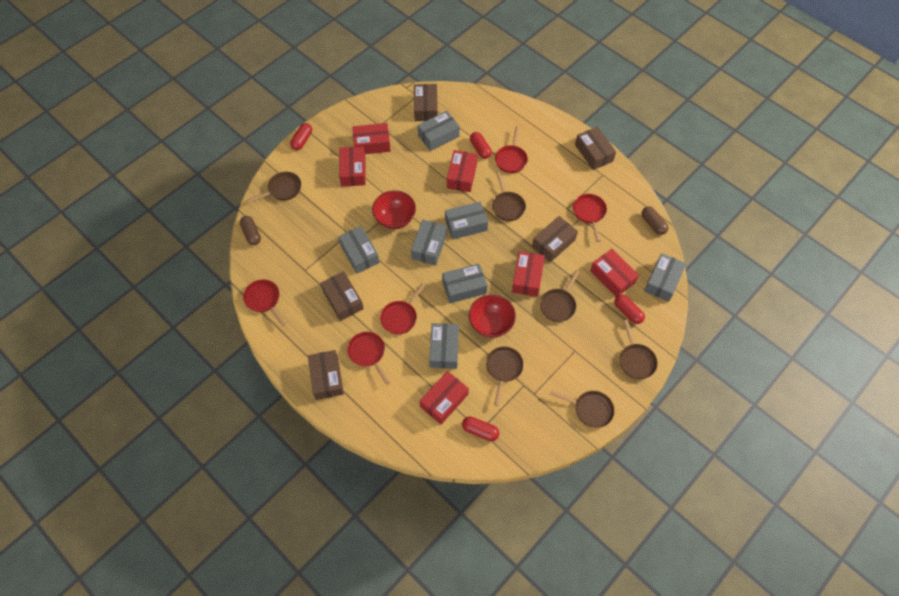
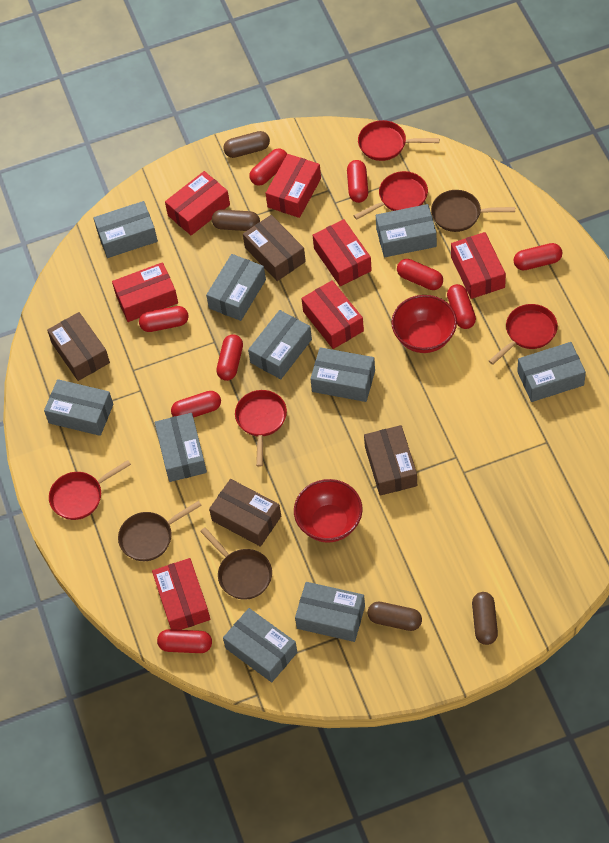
brown box: [308,350,344,400] [320,271,364,321] [414,84,438,121] [532,216,578,262] [575,127,616,170] = 5 -> [47,312,110,381] [209,479,281,547] [243,215,306,281] [364,425,417,496] = 4
brown capsule: [240,216,261,245] [642,206,668,235] = 2 -> [212,210,260,231] [223,131,270,158] [367,602,422,631] [472,592,498,645] = 4
brown pan: [247,172,301,203] [486,346,524,406] [492,172,526,221] [540,270,580,322] [550,390,614,428] [620,320,657,379] = 6 -> [118,501,202,561] [200,527,272,600] [431,190,515,232] = 3
grey box: [338,226,379,274] [411,220,447,265] [417,111,460,151] [429,323,459,369] [442,264,487,303] [445,202,488,240] [644,253,686,302] = 7 -> [44,379,113,436] [93,201,158,258] [155,413,207,482] [206,254,266,321] [223,608,297,682] [248,310,312,379] [295,582,365,642] [310,347,375,402] [376,204,437,257] [517,342,586,402] = 10
red box: [339,147,366,186] [352,123,391,154] [420,371,469,424] [447,150,478,192] [512,251,545,297] [590,249,639,297] = 6 -> [112,262,178,322] [152,558,210,630] [165,171,230,235] [266,154,321,218] [301,280,364,349] [313,219,372,286] [451,232,506,299] = 7
red capsule: [290,123,312,150] [462,416,499,441] [470,132,492,159] [614,295,645,324] = 4 -> [139,306,188,332] [157,629,212,653] [171,391,221,418] [216,334,243,381] [250,148,287,186] [347,160,368,203] [397,259,443,290] [447,284,476,329] [514,243,562,270] = 9

